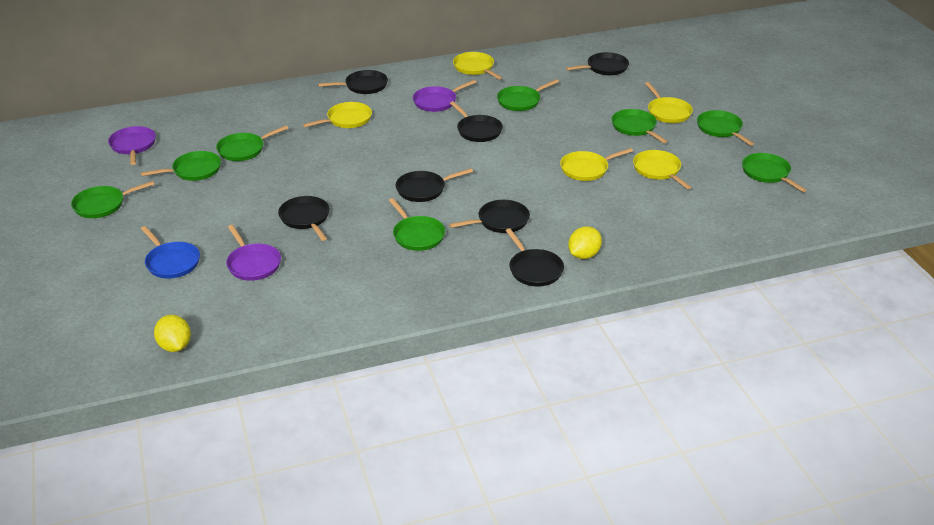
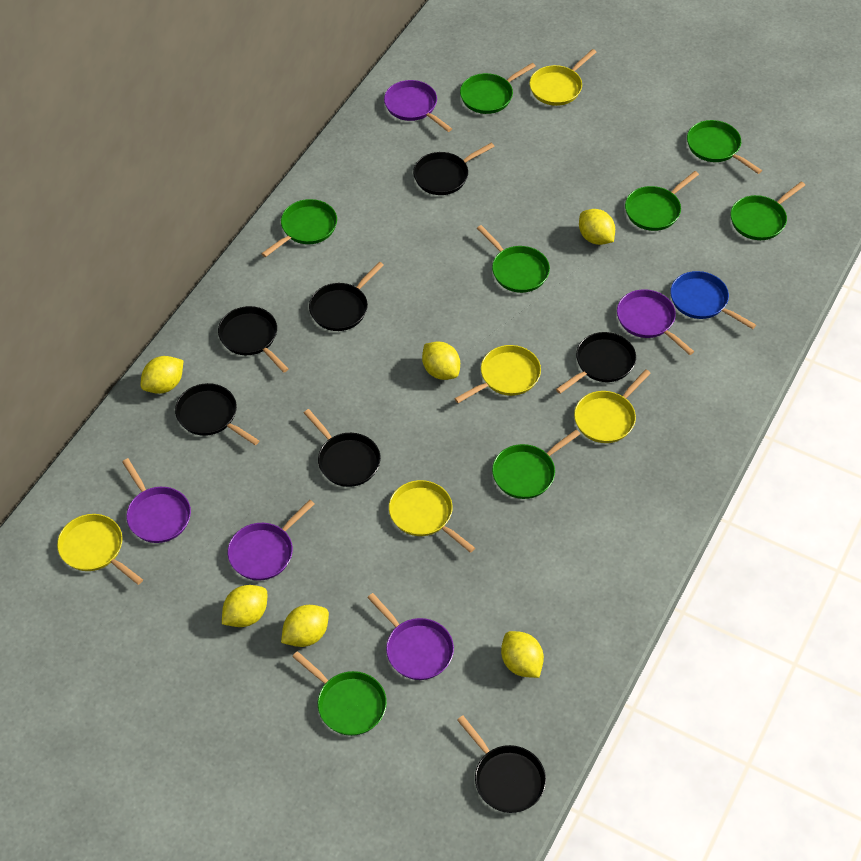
purple pan: [108,126,156,165] [226,225,281,281] [413,80,476,112] = 3 -> [122,458,191,543] [228,500,314,580] [367,593,454,680] [384,80,452,132] [617,289,694,355] = 5
yellow lemon: [154,315,191,352] [568,226,602,259] = 2 -> [140,356,183,394] [222,585,267,627] [281,605,329,647] [422,342,460,380] [501,631,544,678] [579,209,615,245] = 6

